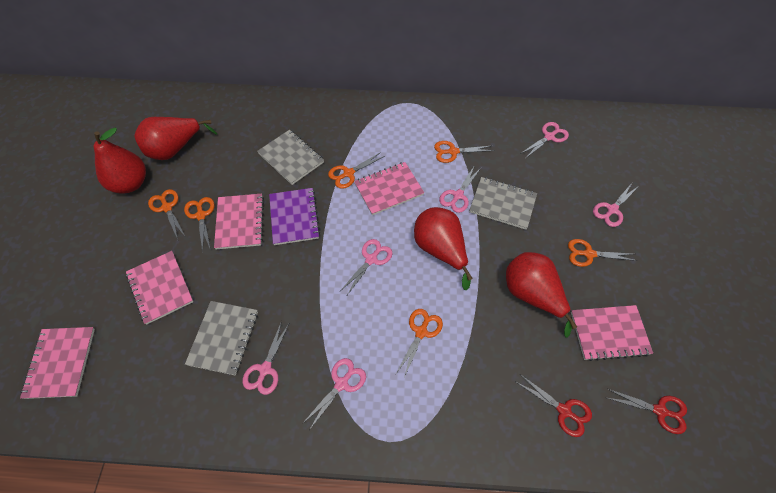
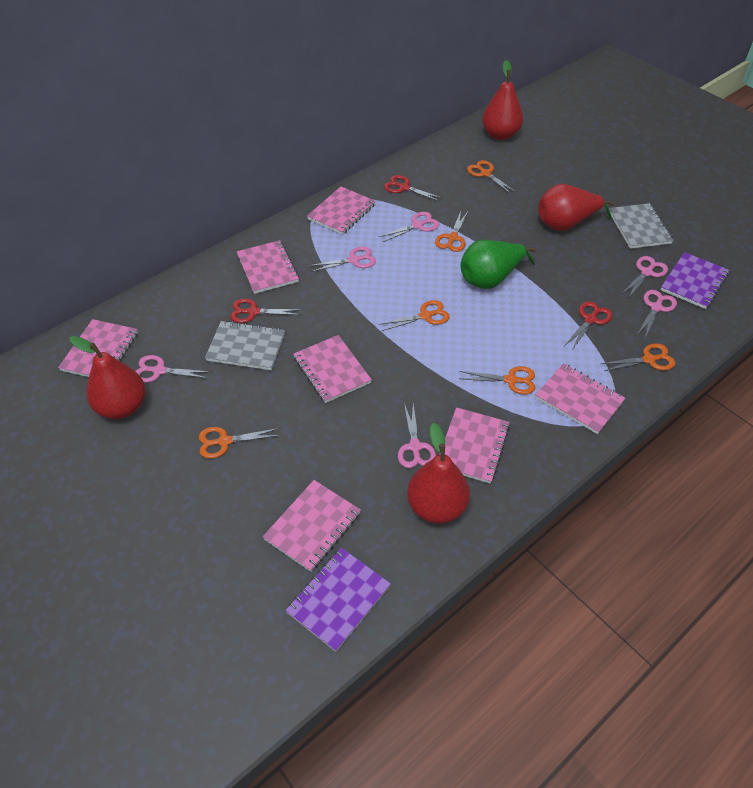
green pear: none = 0 -> [461,240,536,289] = 1
grey notebook: [185,301,258,375] [257,130,324,185] [469,177,537,230] = 3 -> [205,320,285,370] [609,203,674,249] = 2
pink notebook: [20,327,95,399] [126,251,194,325] [214,194,264,249] [354,162,424,215] [571,305,653,361] = 5 -> [58,319,138,377] [237,240,299,294] [263,480,361,572] [293,335,372,403] [307,186,376,235] [440,407,510,484] [535,363,625,434] = 7
purple notebook: [269,188,320,245] = 1 -> [285,548,391,652] [661,252,729,309] = 2
red scissors: [516,374,592,437] [607,389,687,434] = 2 -> [230,299,302,323] [384,175,442,202] [565,301,612,350] = 3

